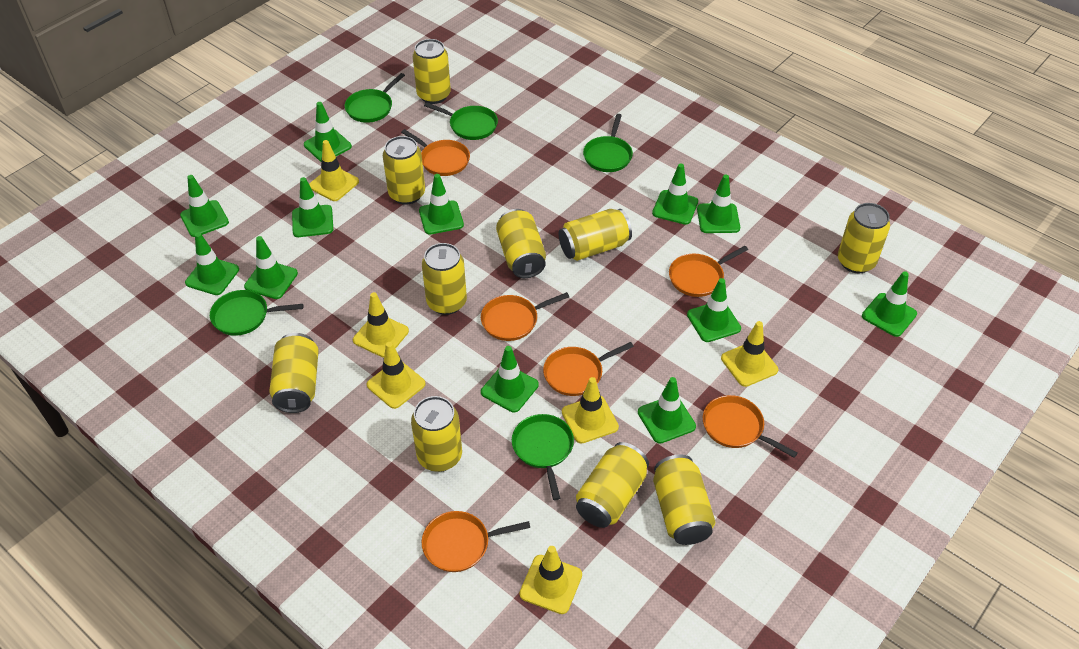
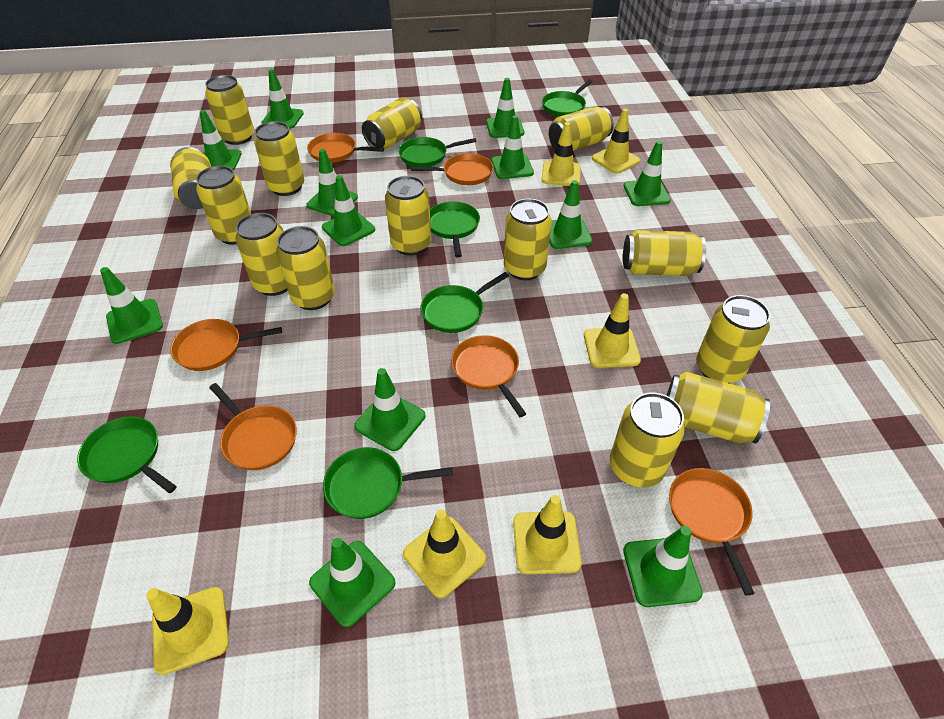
green pan: [210,290,303,336] [345,73,405,123] [424,102,498,140] [512,414,574,500] [583,114,633,172] = 5 -> [77,417,177,493] [323,447,453,519] [398,137,477,167] [421,272,509,333] [430,202,480,258] [542,79,593,117] = 6
yellow can: [269,333,319,413] [383,136,425,205] [411,396,462,472] [413,39,451,104] [422,243,467,315] [496,209,546,278] [559,209,632,261] [576,442,649,528] [653,454,715,545] [838,203,890,273] = 10 -> [170,147,211,209] [196,166,251,245] [205,75,254,145] [235,213,288,296] [254,121,304,196] [276,226,335,310] [362,97,422,149] [385,176,432,256] [504,199,552,280] [549,106,614,151] [610,392,685,488] [623,230,706,276] [666,372,770,444] [696,295,770,383] = 14

